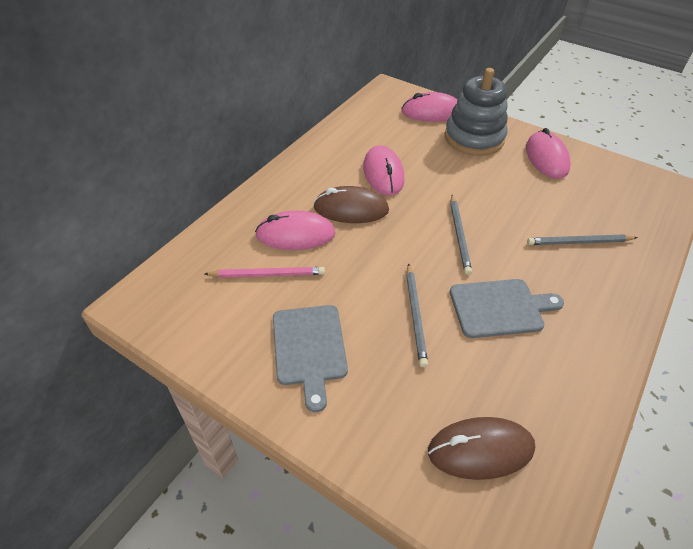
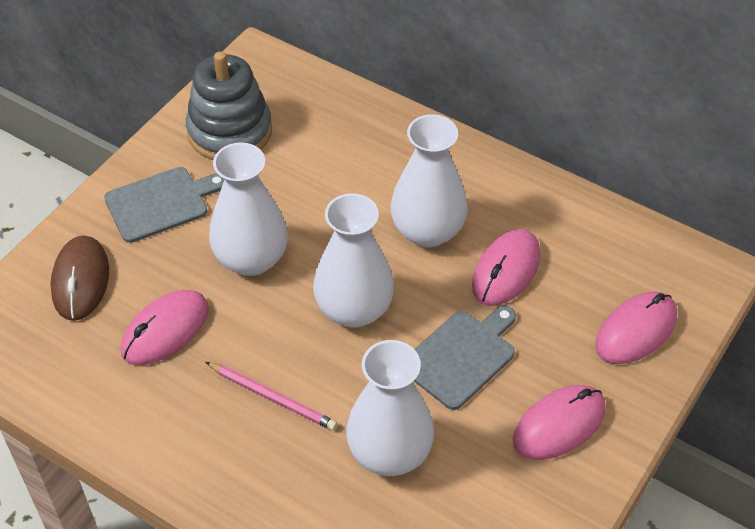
brown mouse: [313,186,389,223] [428,417,535,480] = 2 -> [51,235,109,321] = 1
grey pencil: [406,263,428,367] [450,195,472,275] [527,234,638,245] = 3 -> none = 0
white vase: none = 0 -> [209,142,288,276] [313,193,394,328] [346,340,434,476] [390,114,468,248] = 4

